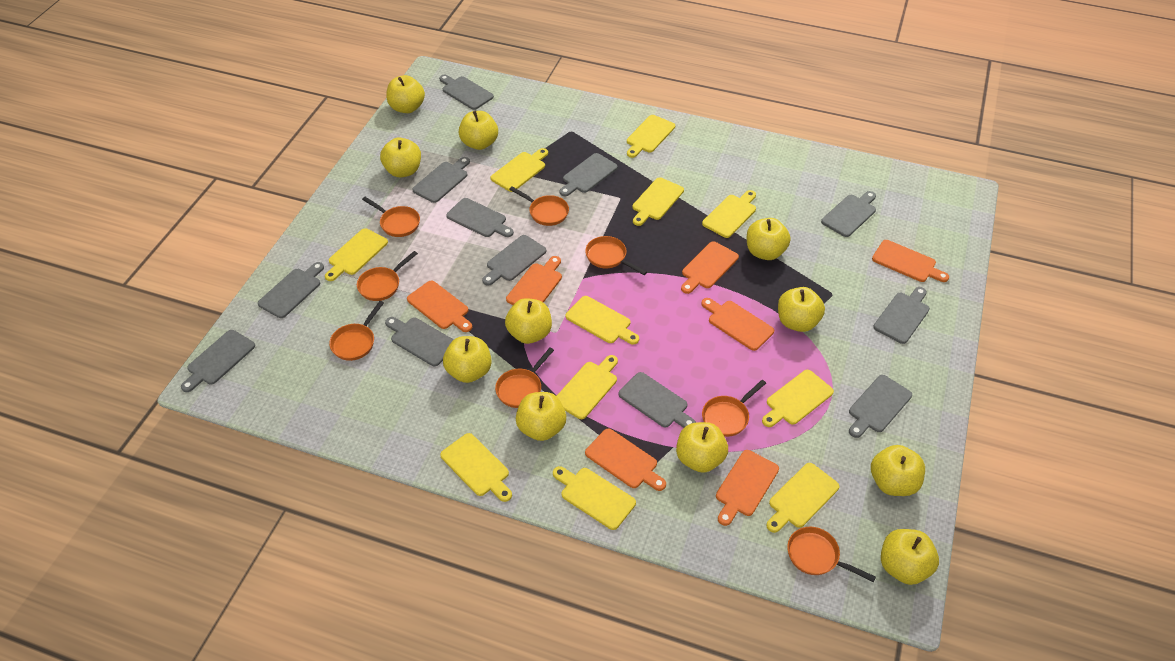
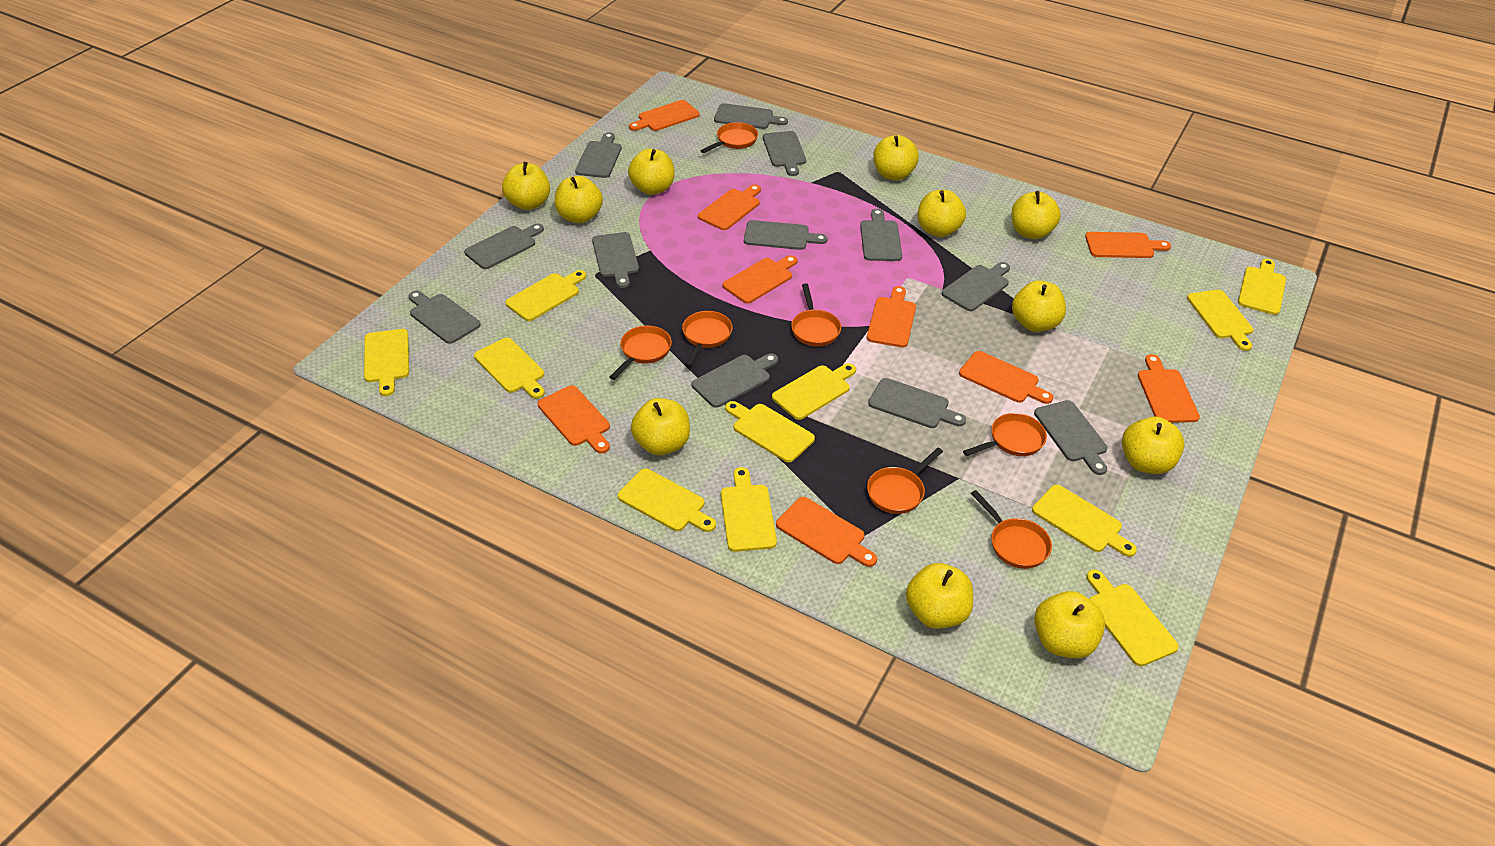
orange cutting board: [407,281,472,332] [506,256,562,305] [585,429,666,491] [681,241,739,294] [701,298,774,351] [716,450,779,526] [872,240,949,282] = 7 -> [538,385,610,453] [629,100,700,131] [698,184,761,230] [722,255,797,304] [776,497,877,567] [867,286,916,348] [959,351,1054,404] [1085,232,1171,258] [1138,354,1200,423] = 9
orange pan: [329,301,384,361] [357,251,418,301] [362,197,420,237] [495,347,554,408] [509,186,569,226] [585,236,647,275] [702,380,766,437] [787,527,876,582] = 8 -> [610,325,672,380] [682,311,733,367] [700,122,758,153] [791,284,841,347] [867,448,943,514] [963,413,1047,456] [971,490,1052,569] = 7

